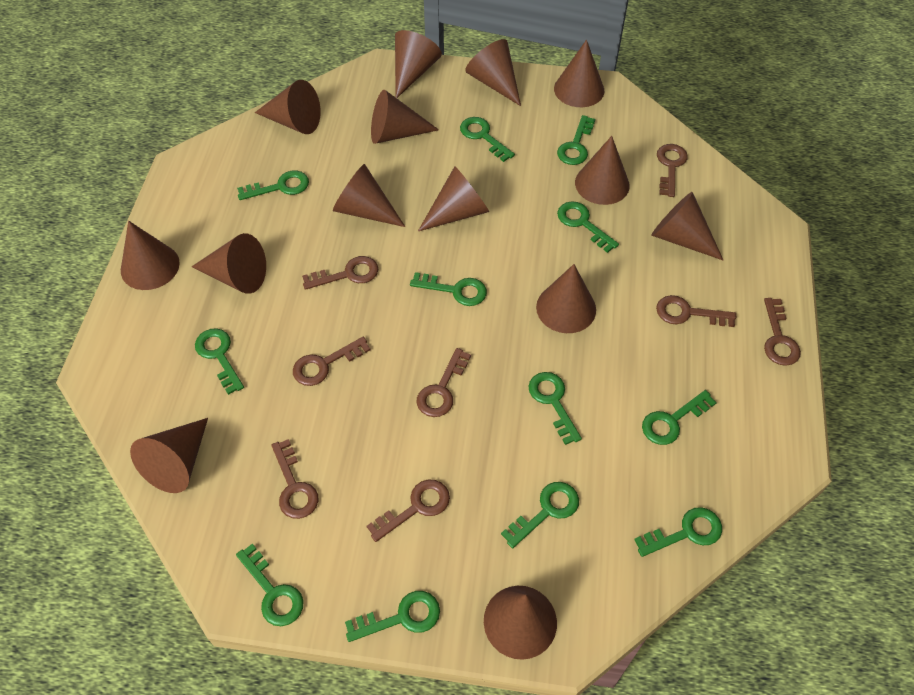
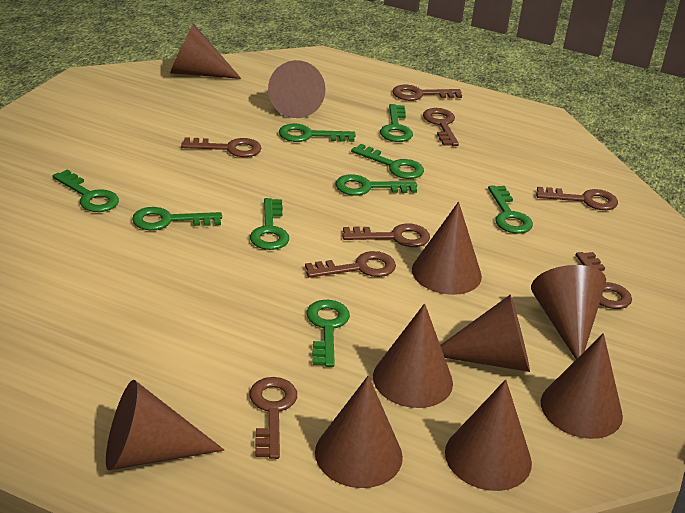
brown cone: [121,221,180,290] [130,418,208,493] [192,233,266,294] [255,80,321,134] [333,164,405,227] [371,90,439,144] [395,30,442,98] [418,166,489,231] [465,39,521,106] [484,586,557,660] [536,264,596,333] [554,40,604,107] [575,136,630,205] [652,192,723,260] = 14 -> [106,380,224,471] [170,24,241,79] [268,60,325,118] [315,375,403,488] [373,303,453,408] [412,202,482,295] [440,295,530,372] [445,379,532,491] [531,265,606,359] [541,333,623,439] = 10
green key: [195,328,244,395] [236,544,303,626] [237,170,309,200] [345,591,440,642] [410,272,487,306] [460,117,515,162] [501,482,579,549] [528,372,582,445] [557,115,595,165] [557,201,619,253] [634,507,722,557] [642,390,717,445] = 12 -> [52,170,119,212] [132,207,222,230] [250,198,289,250] [279,124,356,142] [307,300,350,367] [335,175,417,195] [351,144,424,179] [380,104,413,142] [488,185,533,234] = 9

